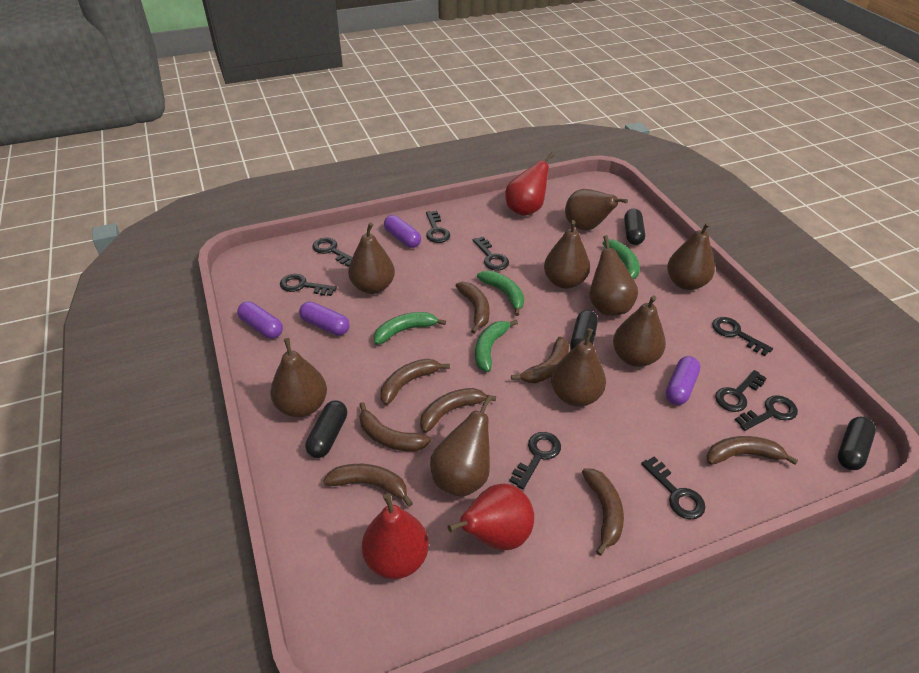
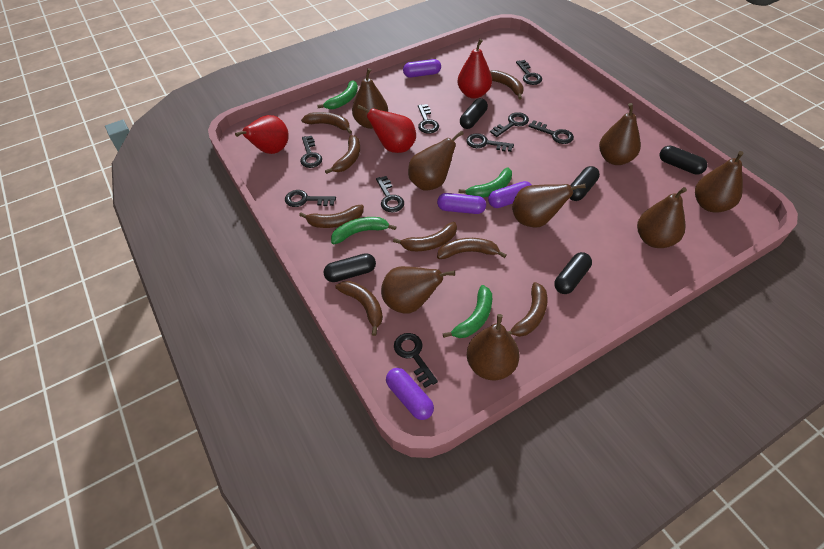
black capsule: [305,400,347,458] [570,310,598,350] [624,209,645,245] [838,417,876,470] = 4 -> [323,253,376,282] [460,98,488,129] [554,252,592,294] [570,166,600,201] [660,146,707,175] = 5
brown pear: [270,338,327,417] [348,223,395,294] [430,395,493,497] [544,220,590,289] [551,328,606,406] [565,189,628,231] [589,235,638,316] [613,295,666,367] [667,222,715,290] = 9 -> [352,68,388,129] [381,266,455,314] [408,131,464,191] [467,314,519,380] [512,184,586,228] [599,103,641,165] [637,187,687,248] [695,151,744,213] = 8

